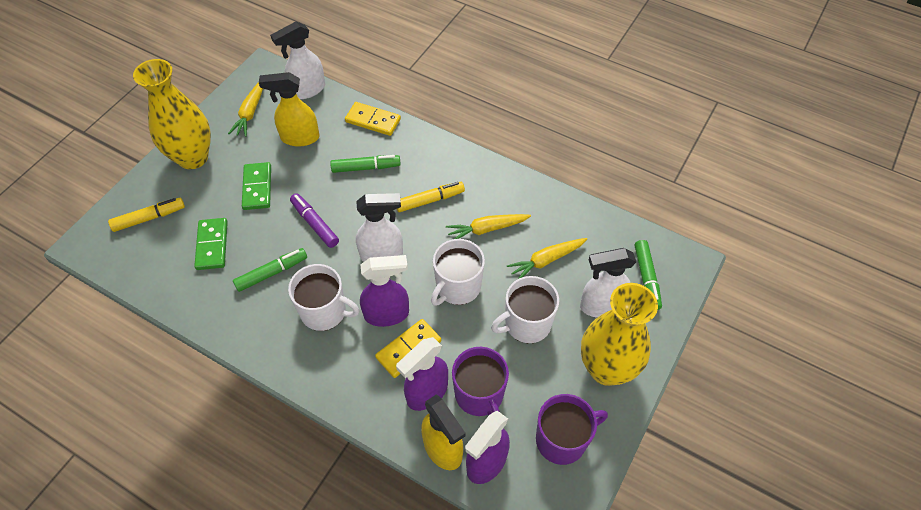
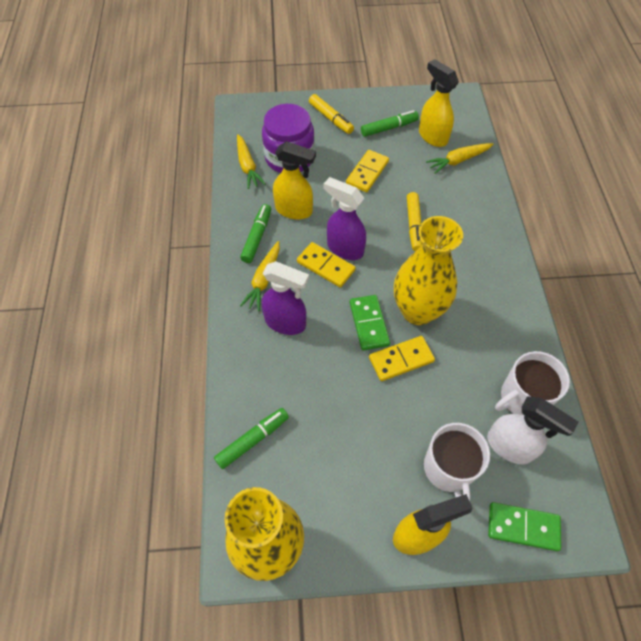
purple jar: none = 0 -> [262,104,315,173] = 1
purple marker: [290,193,339,248] = 1 -> none = 0
purple mug: [452,347,509,416] [536,394,608,465] = 2 -> none = 0
purple spray bottle: [360,255,409,327] [396,337,448,411] [465,411,510,484] = 3 -> [262,261,309,335] [324,177,366,260] = 2
white mug: [288,264,360,331] [431,239,485,306] [491,276,559,343] = 3 -> [424,423,490,501] [495,351,570,415] = 2
white spray bottle: [270,21,325,99] [356,193,403,262] [580,248,636,318] = 3 -> [487,396,579,464] = 1
yellow domino: [345,102,401,136] [375,319,441,378] = 2 -> [297,242,356,288] [346,150,389,192] [369,336,435,381] = 3
yellow spray bottle: [259,72,320,147] [421,394,466,470] = 2 -> [273,141,316,220] [393,494,473,555] [419,59,459,147] = 3

